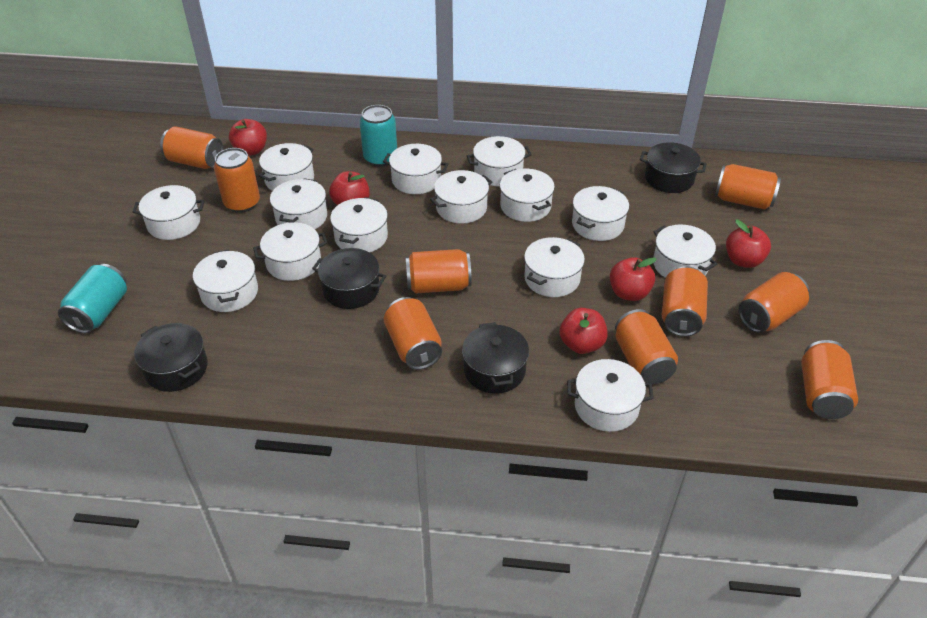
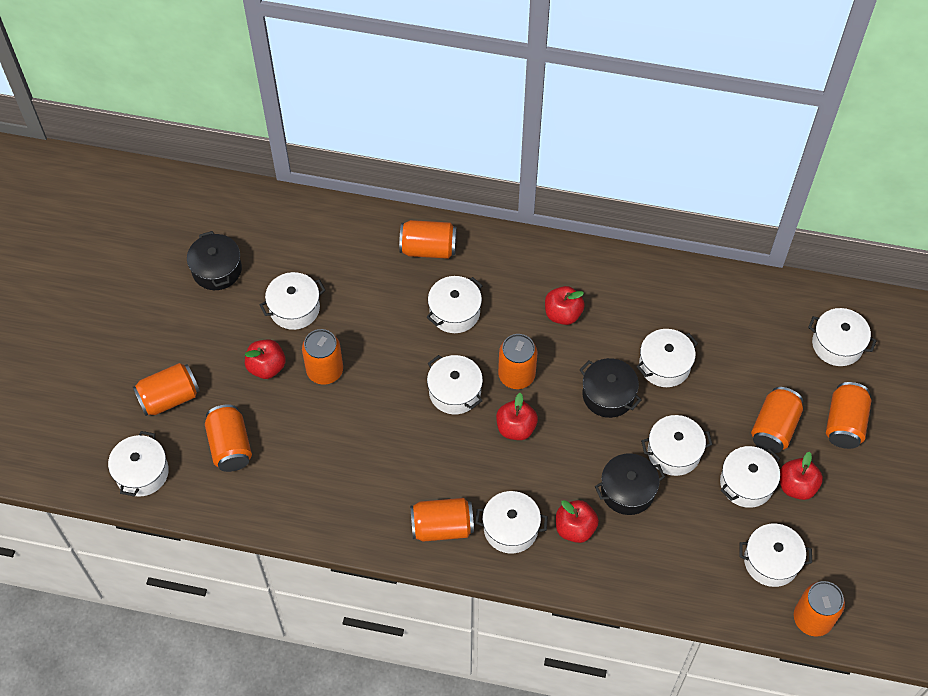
black pot: [134,323,208,392] [312,248,386,309] [462,322,529,394] [640,142,706,193] = 4 -> [187,231,242,290] [580,358,642,418] [595,453,665,515] = 3
turquoise can: [58,264,127,333] [360,105,397,167] = 2 -> none = 0
white pot: [133,185,204,240] [193,250,258,312] [253,222,327,281] [259,143,314,191] [270,178,327,229] [330,197,388,252] [383,144,448,194] [430,170,492,224] [467,136,532,186] [500,169,555,222] [524,237,585,297] [567,359,654,432] [572,186,629,241] [654,225,717,278] = 14 -> [108,431,169,497] [260,272,326,330] [426,276,483,333] [427,355,483,414] [475,491,548,554] [636,329,698,387] [641,415,712,476] [720,446,780,508] [739,524,812,587] [808,308,877,366] = 10

